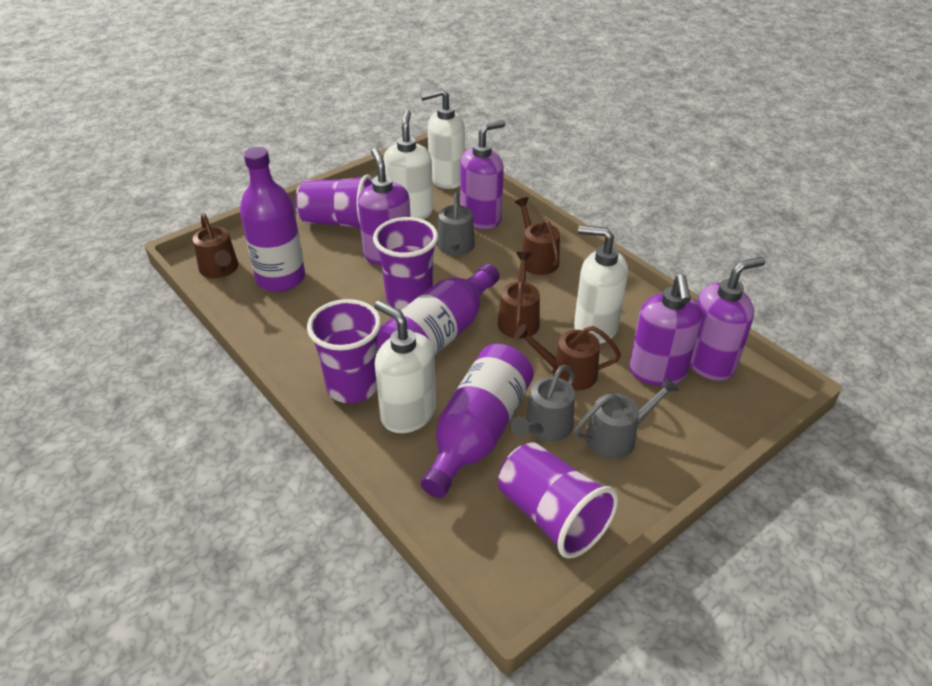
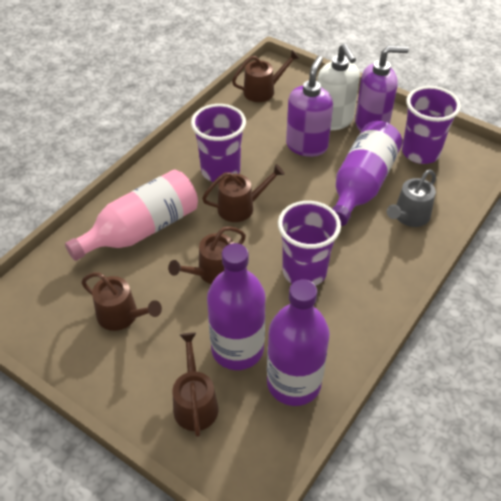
brown watering can: [193,213,238,278] [498,252,540,339] [514,324,621,390] [515,197,560,275] = 4 -> [81,272,162,331] [168,226,246,284] [172,332,218,437] [202,164,285,222] [232,50,300,102] = 5
grey watering can: [437,192,475,255] [511,365,575,441] [574,377,679,459] = 3 -> [387,169,436,227] = 1
pink bottle: none = 0 -> [65,170,198,261] = 1
purple cup: [295,174,373,228] [307,299,381,403] [373,217,438,310] [498,442,618,559] = 4 -> [191,104,246,183] [278,201,341,286] [402,86,461,164] = 3
purple soap dispenser: [358,148,411,265] [460,120,505,229] [629,274,702,386] [689,257,765,381] = 4 -> [286,56,333,157] [355,46,409,132] = 2
white soap dispenser: [374,301,436,433] [383,110,433,219] [420,88,465,189] [574,225,628,344] = 4 -> [317,44,360,130] = 1

